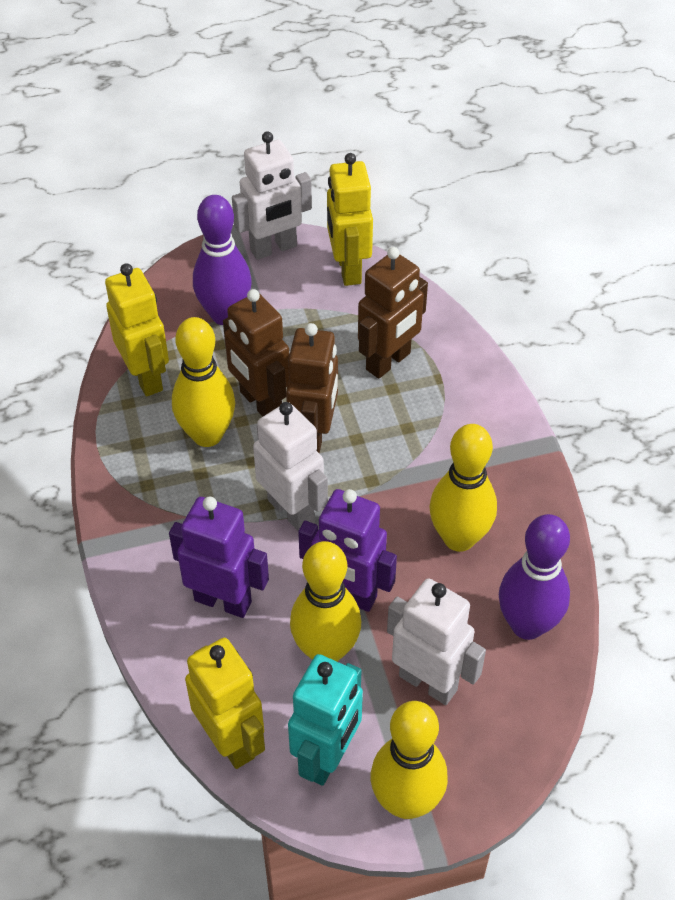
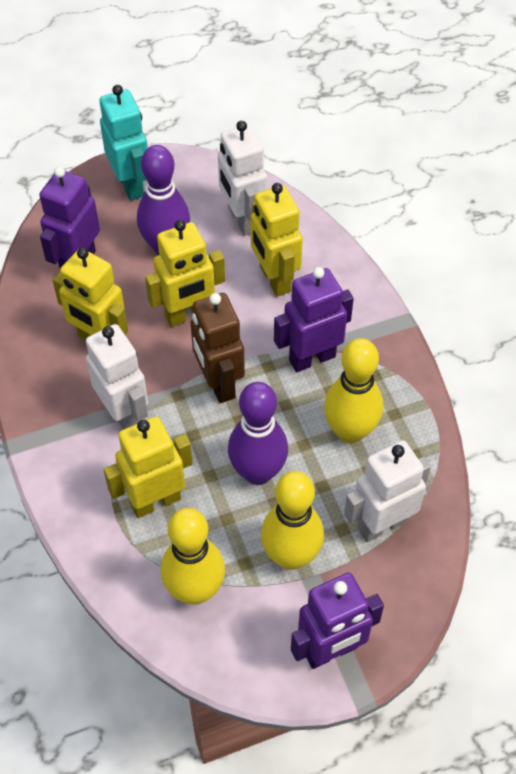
brown robot: [223,289,289,417] [286,323,338,453] [358,247,428,379] = 3 -> [190,293,245,403] = 1
purple robot: [169,497,269,618] [298,489,397,612] = 2 -> [39,167,100,269] [274,267,354,372] [291,573,384,669] = 3
yellow bowling pin: [172,317,235,447] [290,541,361,662] [371,701,448,819] [429,424,497,552] = 4 -> [161,508,225,605] [261,471,324,570] [324,338,383,444] = 3
yellow robot: [105,263,169,397] [185,638,265,769] [327,153,373,286] = 3 -> [52,247,128,340] [104,416,193,518] [145,220,225,327] [251,183,303,297] = 4

